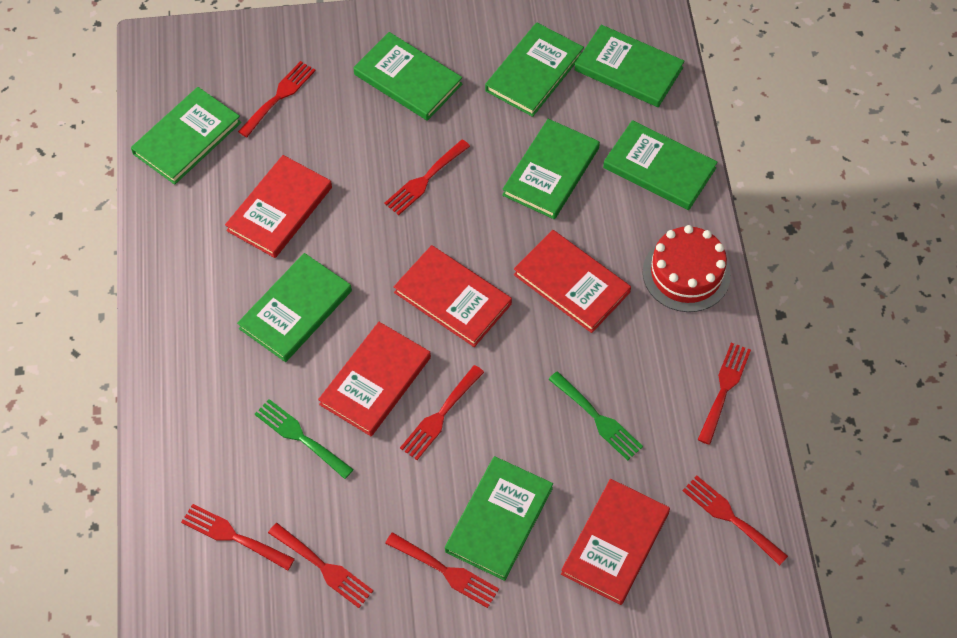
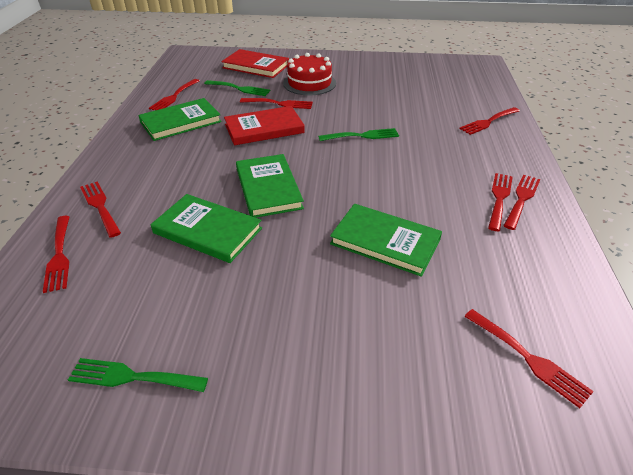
green book: [131,87,241,185] [237,253,352,362] [353,32,462,121] [445,456,553,581] [485,22,584,117] [502,119,600,219] [575,25,684,107] [603,120,718,210] = 8 -> [138,98,222,141] [151,194,262,263] [236,154,304,218] [330,204,442,277] = 4
green fork: [255,399,354,479] [548,371,643,461] = 2 -> [68,358,208,392] [204,80,271,96] [318,128,399,141] = 3
red book: [225,155,332,258] [318,322,431,436] [394,245,512,347] [514,230,631,333] [561,479,670,605] = 5 -> [221,49,289,78] [224,106,305,145] = 2

